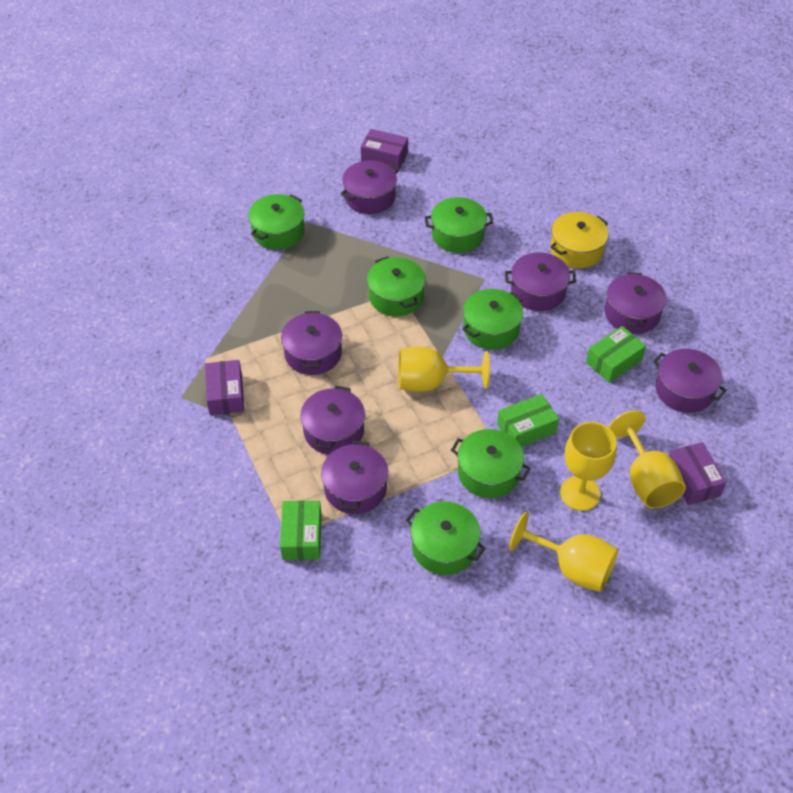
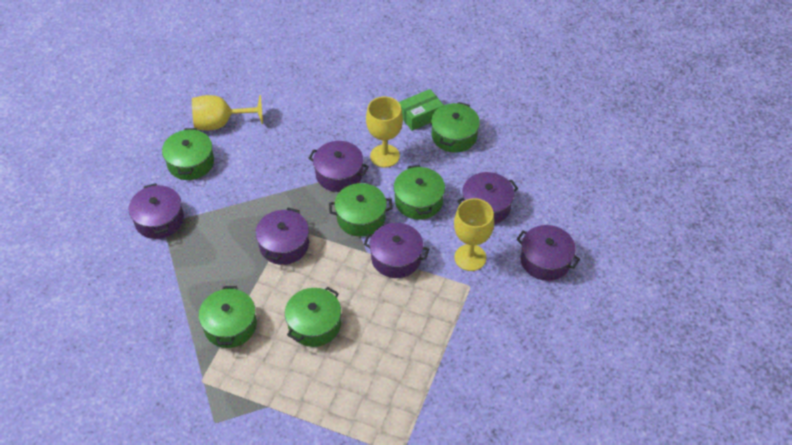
green box: [280,500,322,560] [497,394,559,447] [586,326,646,383] = 3 -> [399,89,443,131] = 1
purple box: [205,360,244,415] [361,129,408,171] [669,442,726,505] = 3 -> none = 0
purple pot: [281,311,342,375] [300,386,365,455] [321,441,388,514] [340,161,398,214] [505,252,576,311] [605,272,667,334] [653,349,727,413] = 7 -> [129,183,184,239] [255,208,309,265] [308,141,369,192] [364,223,429,278] [458,172,518,224] [516,225,580,281] = 6
yellow goblet: [399,347,490,392] [509,512,618,592] [560,422,616,511] [609,410,686,508] = 4 -> [192,95,263,130] [366,97,403,168] [454,198,494,271] = 3
yellow pot: [550,212,609,268] = 1 -> none = 0

